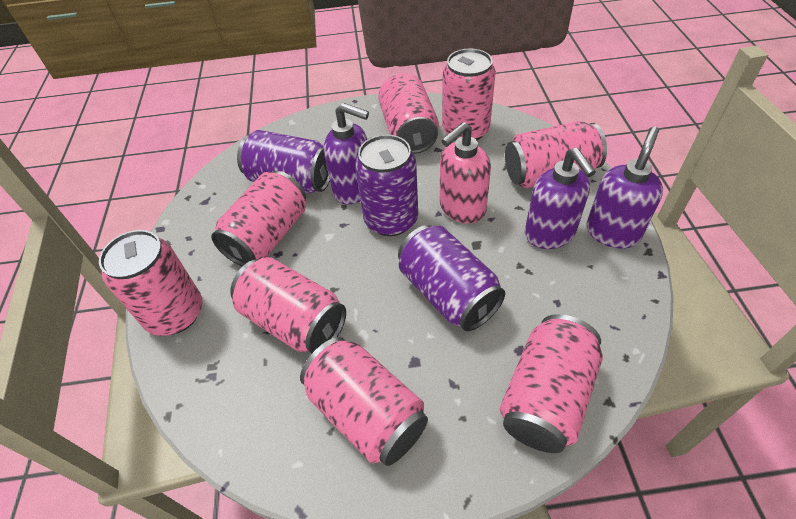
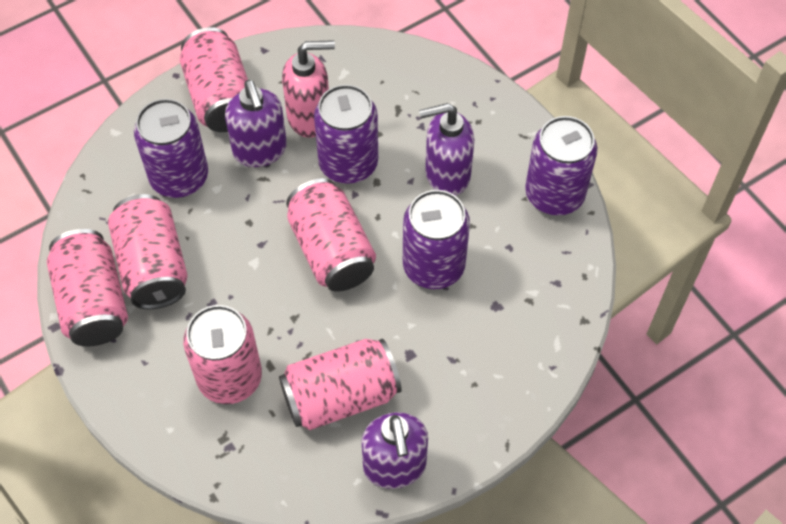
pink can: [99,230,202,336] [211,171,306,267] [230,257,346,353] [300,337,428,466] [378,73,439,154] [442,48,496,141] [500,314,603,453] [505,121,607,188] = 8 -> [47,229,128,347] [108,194,188,309] [180,27,248,132] [183,305,262,404] [279,339,402,430] [286,178,376,292] = 6
purple can: [237,130,330,194] [355,135,418,236] [398,225,505,331] = 3 -> [134,98,208,198] [314,84,378,184] [403,190,470,289] [525,116,597,215] = 4

